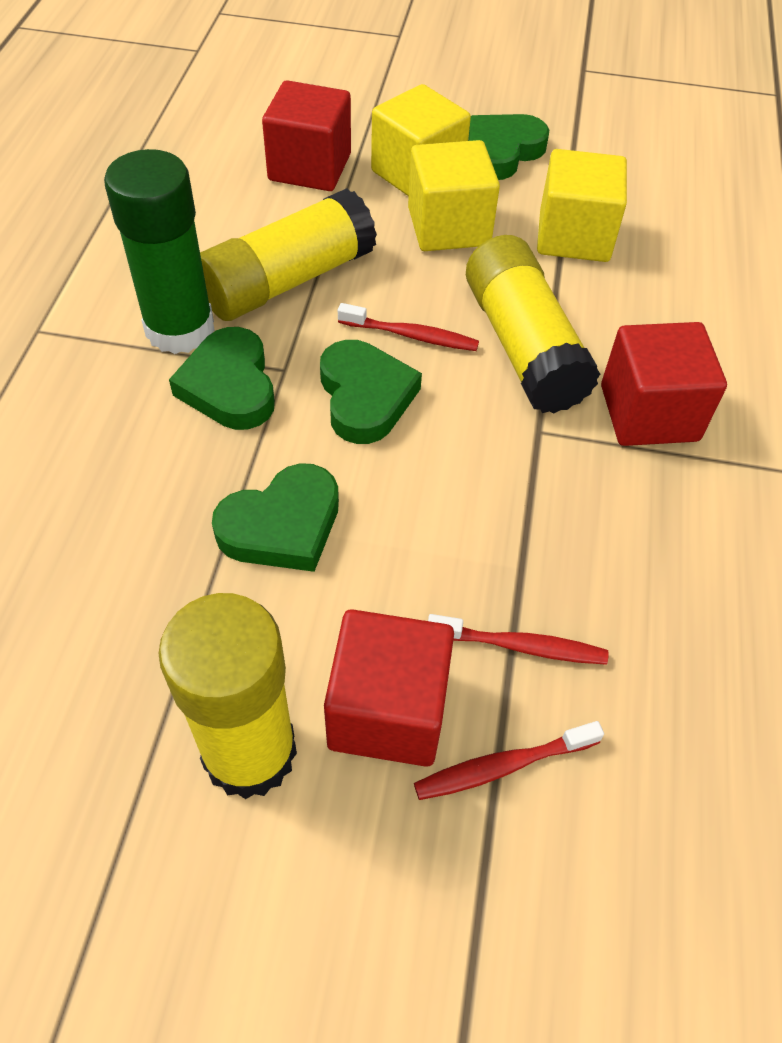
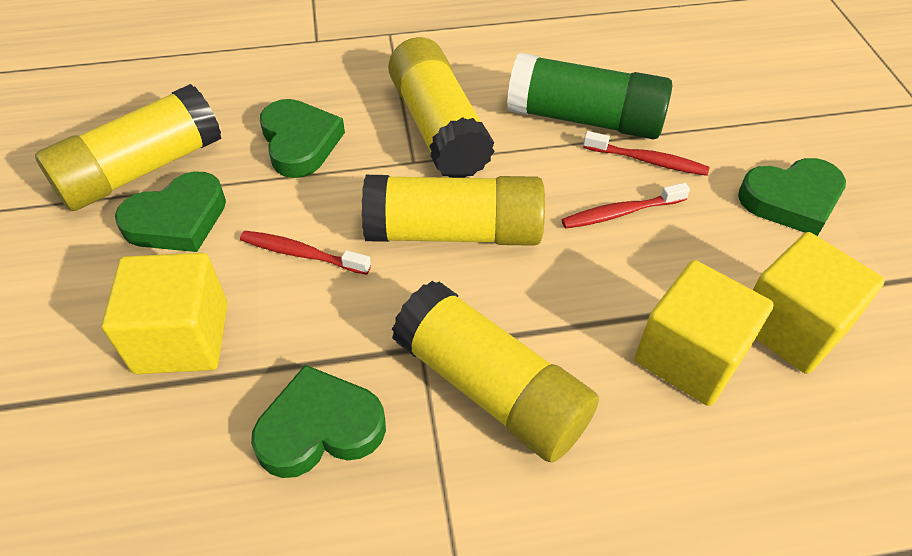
red cube: [262,80,351,191] [324,609,454,767] [601,322,727,446] = 3 -> none = 0
yellow glue stick: [158,593,297,799] [200,188,377,321] [466,235,600,413] = 3 -> [35,84,221,211] [362,175,545,246] [388,37,495,178] [392,281,599,463] = 4

